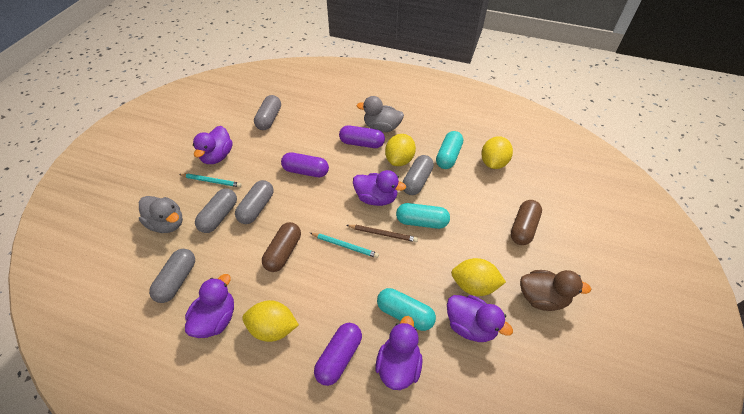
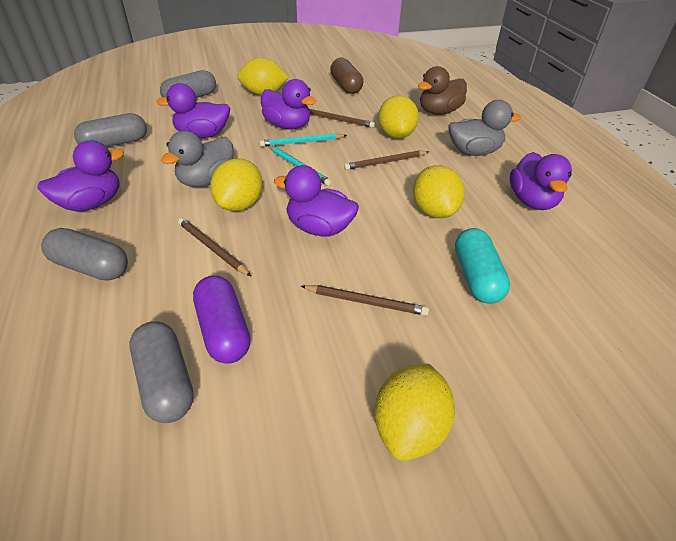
brown capsule: [262,222,301,272] [511,200,542,245] = 2 -> [330,58,363,94] = 1
brown pencil: [346,225,418,242] = 1 -> [178,218,252,277] [301,285,429,316] [309,109,375,128] [344,150,429,170] = 4
grey capsule: [149,249,195,303] [195,189,237,233] [235,180,274,224] [254,95,281,130] [403,155,434,195] = 5 -> [41,228,128,281] [74,113,147,147] [129,322,194,423] [160,70,216,98] = 4
purple capsule: [281,152,329,177] [314,323,362,386] [339,125,385,148] = 3 -> [193,275,251,364] = 1
turquoise capsule: [377,288,436,331] [396,203,450,229] [436,131,463,169] = 3 -> [455,228,510,304] = 1
yellow lemon: [242,300,299,342] [385,134,416,166] [451,258,506,296] [481,136,513,169] = 4 -> [210,158,263,211] [237,57,289,95] [375,364,455,461] [378,95,419,139] [413,165,465,218] = 5

